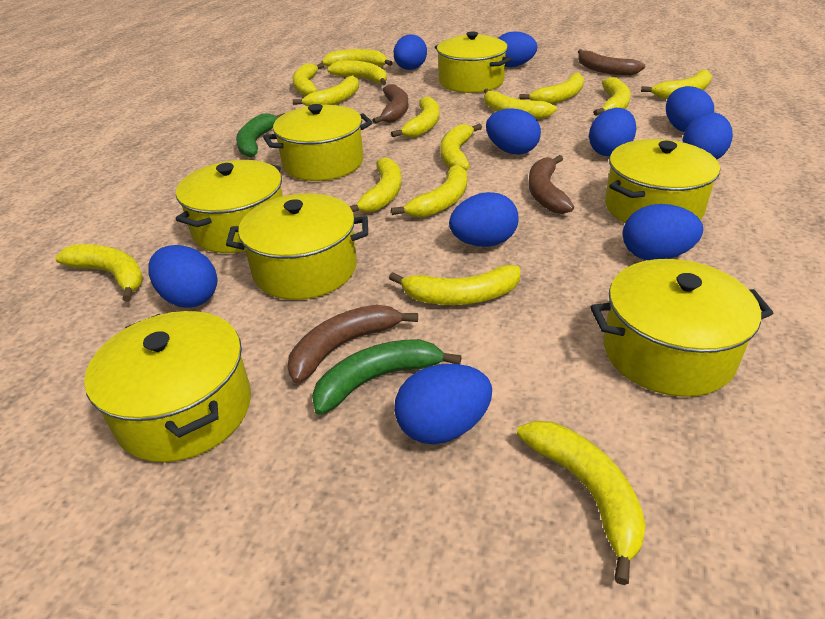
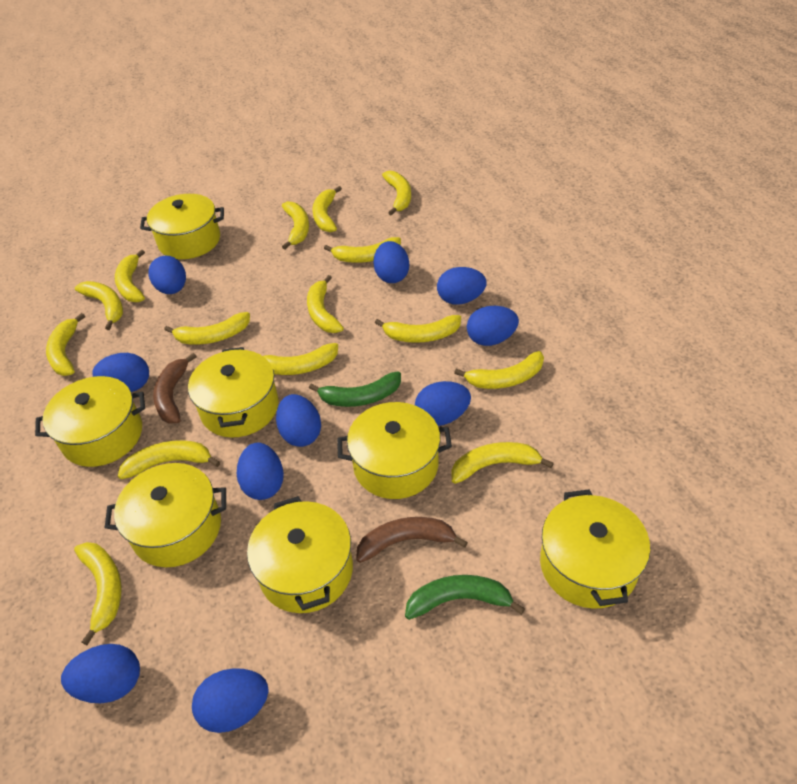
brown banana: [288,304,418,383] [372,84,408,124] [528,155,574,214] [578,49,645,76] = 4 -> [153,353,197,423] [356,517,468,563] = 2

